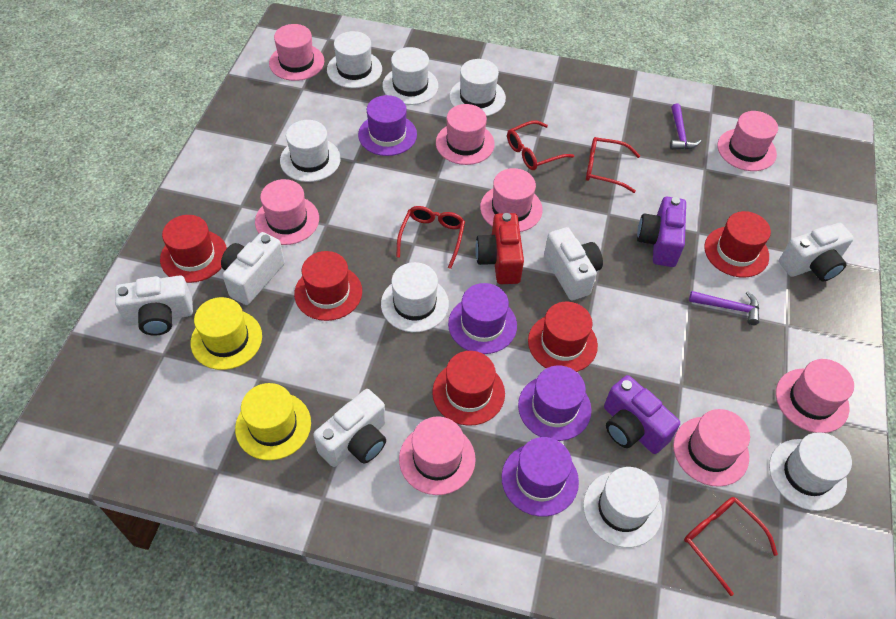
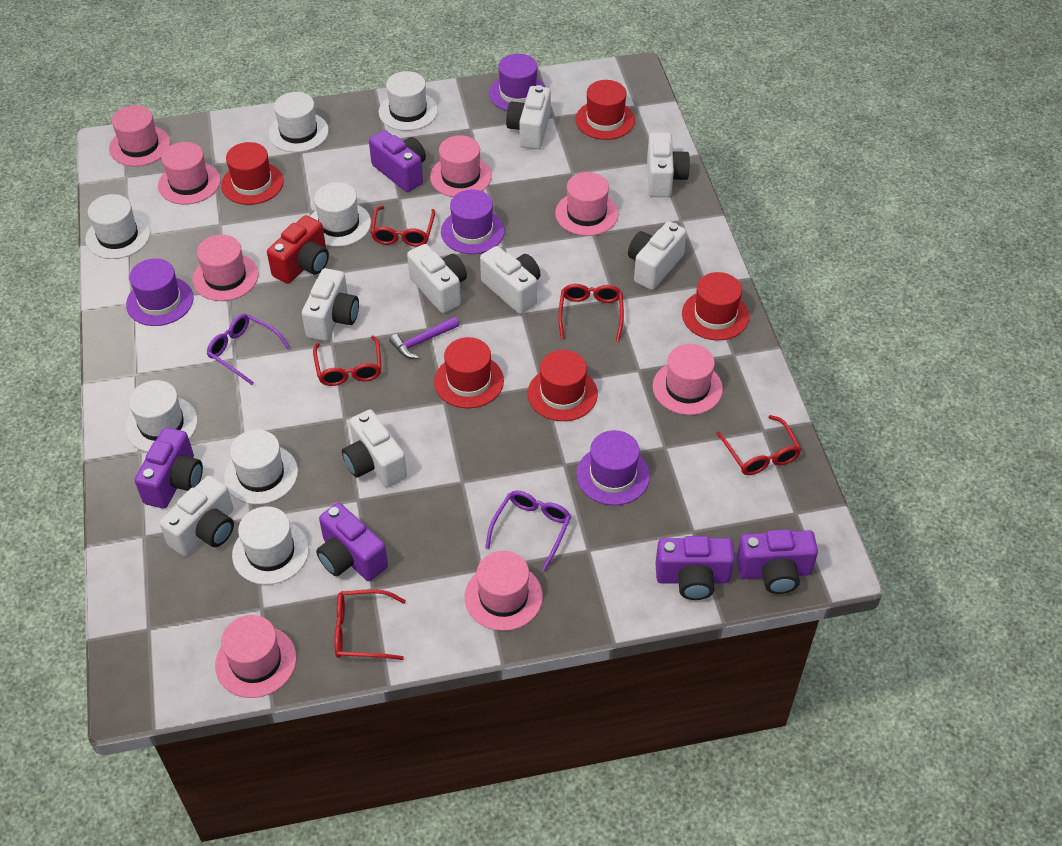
purple camera: [604,375,680,454] [637,197,686,267] = 2 -> [135,427,203,508] [316,503,388,581] [369,130,426,192] [655,536,735,600] [736,529,818,594] = 5
purple glasses: none = 0 -> [207,314,291,385] [485,490,571,571] = 2
purple hammer: [670,103,701,150] [689,291,759,325] = 2 -> [389,317,459,359] = 1
red glasses: [396,206,465,269] [507,121,575,170] [586,137,640,193] [684,497,778,596] = 4 -> [313,336,381,386] [334,589,406,660] [371,206,435,247] [558,284,624,341] [716,415,801,475] = 5
white camera: [115,275,193,336] [221,232,285,305] [313,389,386,467] [544,227,603,300] [779,223,854,281] = 5 -> [159,476,234,556] [302,268,359,341] [342,410,407,488] [407,244,467,313] [480,246,540,314] [506,85,551,149] [628,221,687,290] [647,132,690,197] = 8
yellow hat: [191,297,262,370] [235,383,311,460] = 2 -> none = 0

